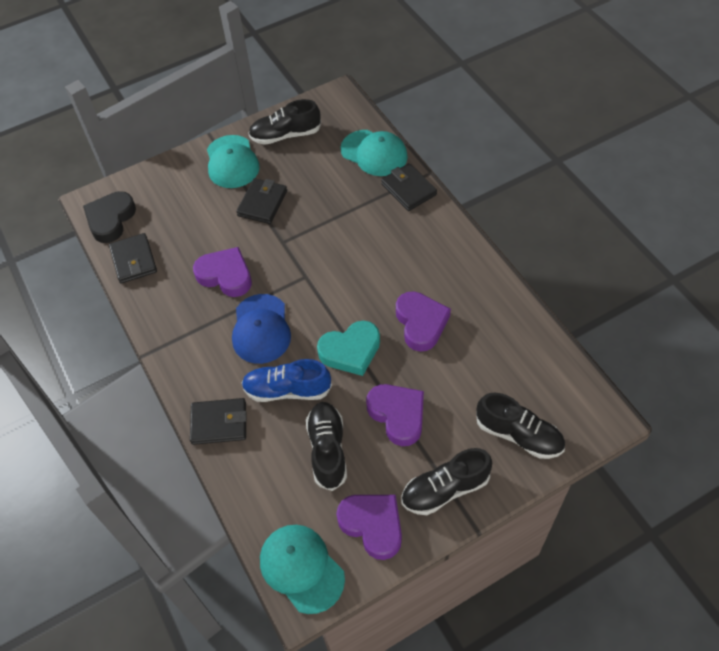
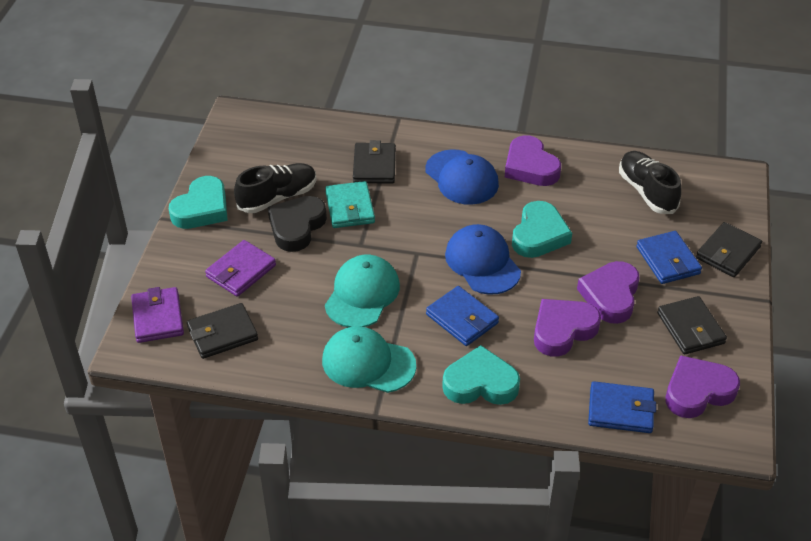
black shoe: [248,99,321,145] [306,402,347,491] [402,448,492,515] [476,393,565,459] = 4 -> [234,163,317,213] [619,151,681,214] = 2
blue cap: [232,294,291,364] = 1 -> [425,149,499,205] [445,224,521,295] = 2
blue shoe: [241,359,332,402] = 1 -> none = 0
blue wallet: none = 0 -> [426,286,499,346] [588,381,656,433] [636,231,702,284] = 3
purple wallet: none = 0 -> [131,287,184,343] [205,240,276,297] = 2
turquoise cap: [207,135,260,188] [260,525,345,614] [341,130,408,176] = 3 -> [322,326,416,393] [325,255,400,327] = 2
turquoise heart: [317,321,380,376] = 1 -> [169,176,228,229] [442,345,520,405] [512,201,572,258] = 3
turquoise wallet: none = 0 -> [325,181,375,228] = 1

